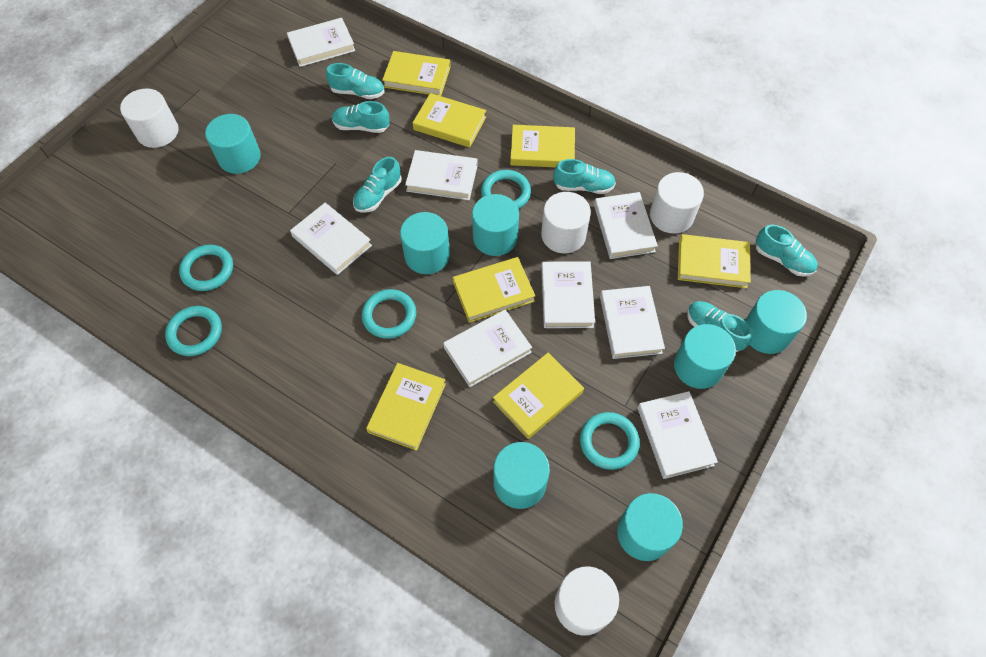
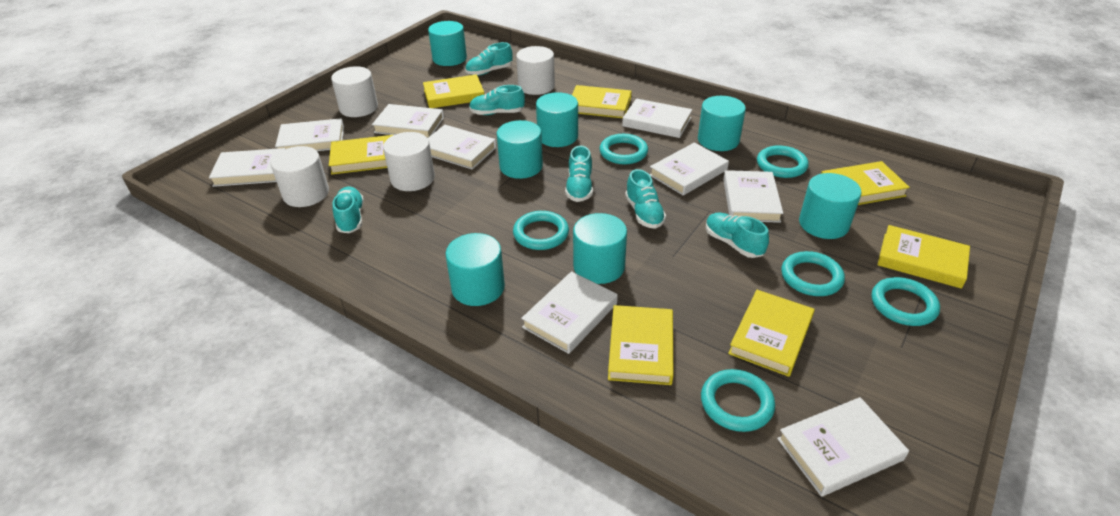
turquoise ring: [165,306,222,356] [179,245,233,291] [361,289,416,339] [481,170,531,209] [580,412,640,470] = 5 -> [513,211,569,250] [600,134,648,165] [701,369,775,432] [757,145,809,178] [781,251,845,296] [872,277,940,326] = 6
white book: [287,18,355,67] [290,202,372,275] [405,150,478,200] [443,310,532,387] [541,261,595,328] [594,192,658,259] [600,286,665,359] [637,391,718,479] = 8 -> [209,148,285,187] [275,118,344,151] [372,104,444,138] [428,125,496,170] [521,271,618,354] [622,98,692,138] [649,142,729,196] [723,170,783,223] [777,397,909,497] = 9

